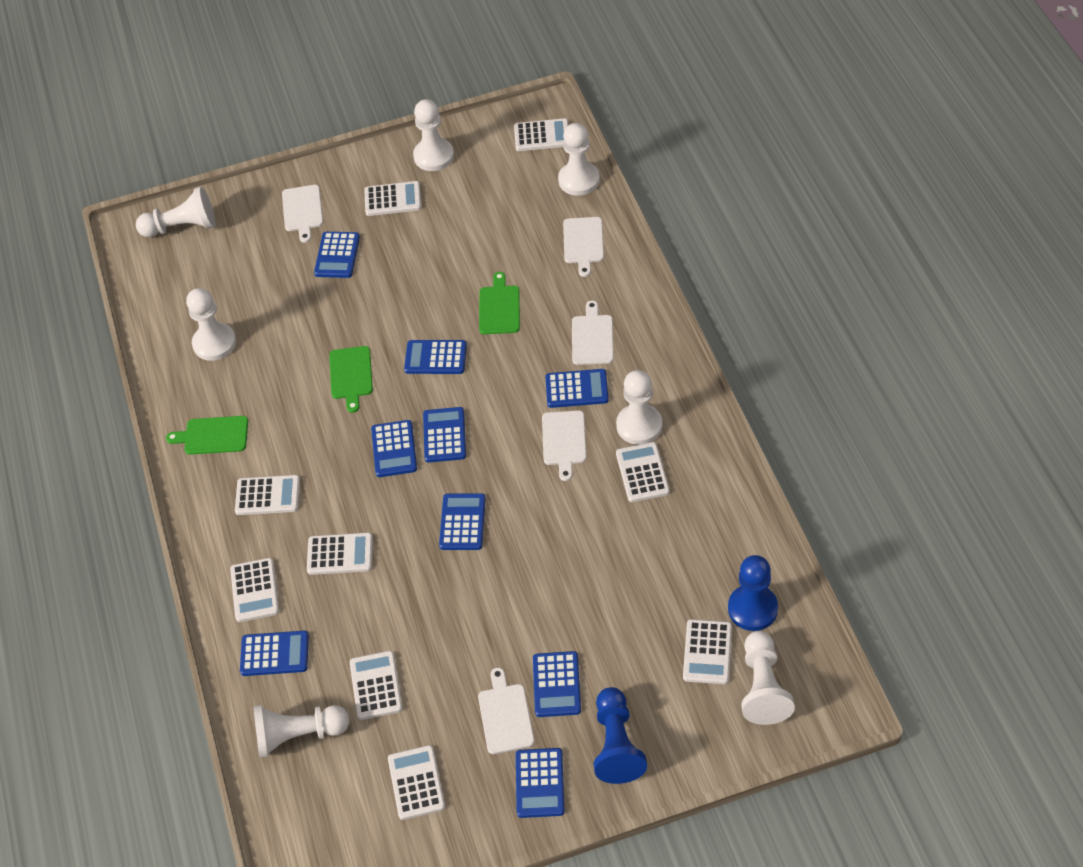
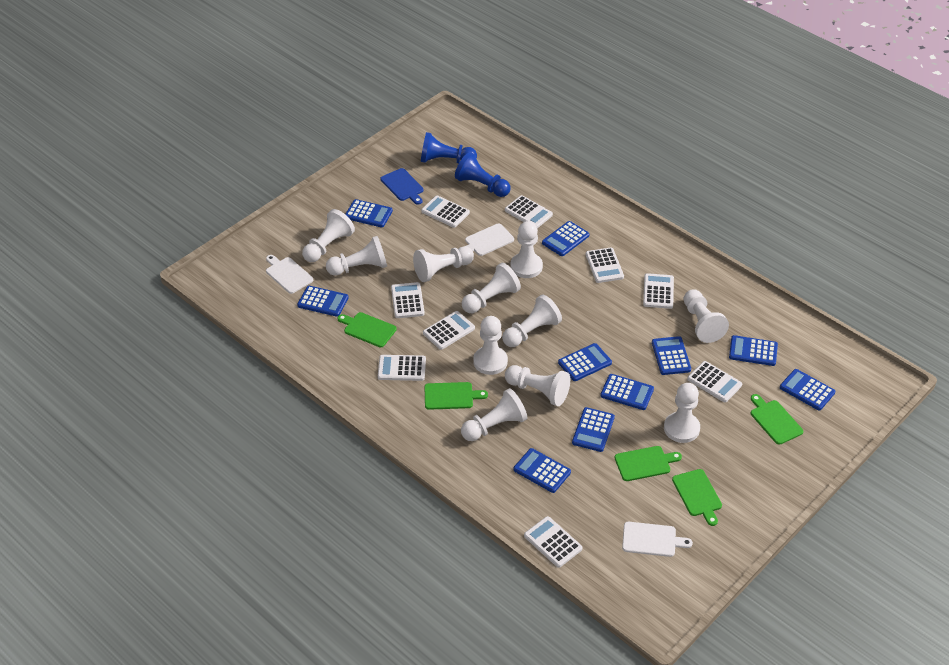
blue calculator: [240,631,309,676] [314,232,360,278] [371,420,417,477] [404,340,467,374] [423,407,466,463] [439,493,486,550] [516,748,565,818] [533,651,581,717] [545,369,609,408] = 9 -> [297,286,349,317] [345,199,393,227] [514,448,571,493] [542,221,589,256] [558,343,612,381] [572,407,615,452] [600,374,654,410] [652,336,691,375] [729,335,778,366] [780,369,835,411] = 10
blue cutting board: none = 0 -> [380,168,424,204] = 1
green cutting board: [166,416,248,455] [329,346,373,413] [479,272,520,334] = 3 -> [337,312,397,347] [424,382,488,410] [615,446,682,481] [672,469,722,526] [751,394,803,445] = 5
white cutting board: [282,185,323,243] [478,668,535,754] [542,410,587,481] [563,217,604,277] [572,300,614,365] = 5 -> [266,255,313,294] [464,223,514,256] [622,522,693,557] = 3
white pawn: [136,187,215,237] [186,288,236,361] [253,705,350,758] [413,99,454,171] [558,123,600,196] [616,370,662,445] [742,631,795,725] = 7 -> [302,209,355,262] [326,236,387,276] [413,246,474,282] [461,388,527,441] [462,263,521,313] [473,316,508,375] [502,294,562,347] [505,365,570,406] [510,221,543,278] [664,383,700,443] [684,289,729,343] = 11

